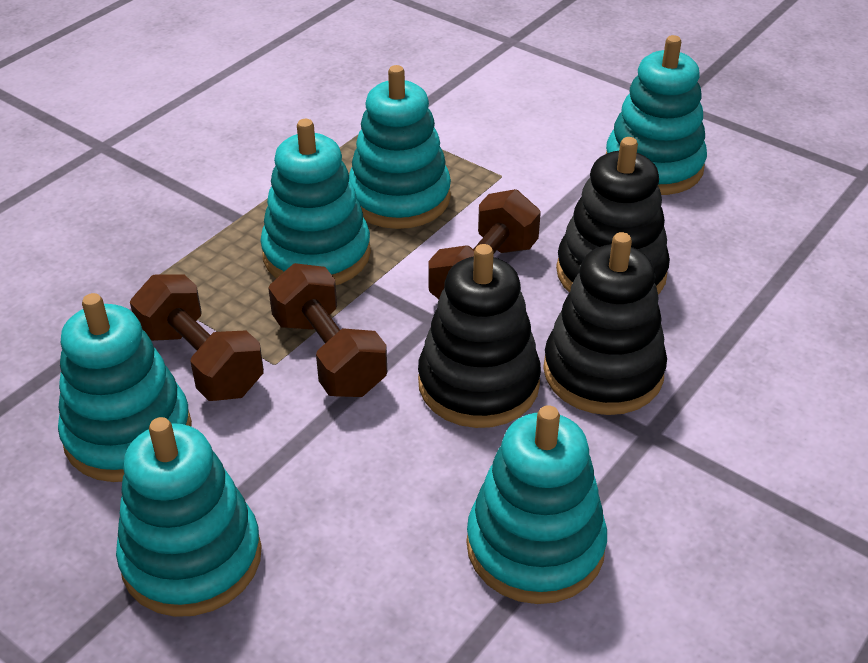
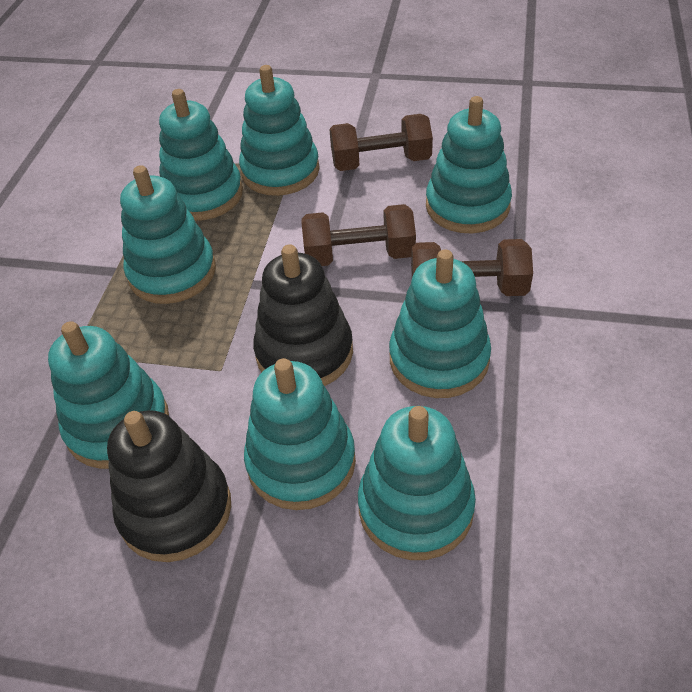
black stacking toy: [418,244,541,428] [543,232,667,415] [556,137,670,295] = 3 -> [107,410,231,562] [253,244,353,386] = 2
turquoise stacking toy: [58,293,192,482] [116,417,262,617] [260,119,371,285] [349,65,451,229] [467,405,607,604] [606,35,707,195] = 6 -> [48,321,169,469] [120,165,216,304] [159,89,243,221] [239,65,320,196] [244,358,356,510] [358,406,476,560] [389,249,491,398] [426,96,512,233] = 8

